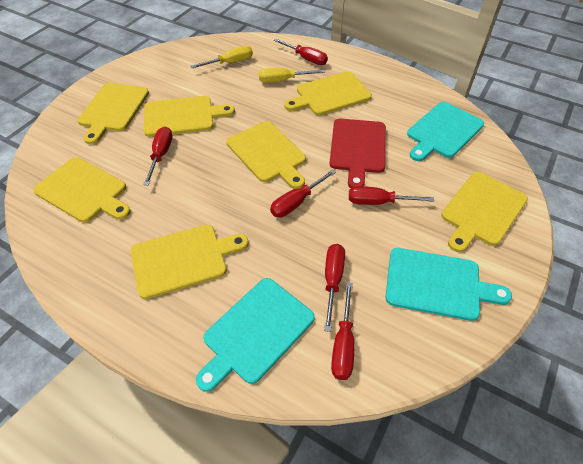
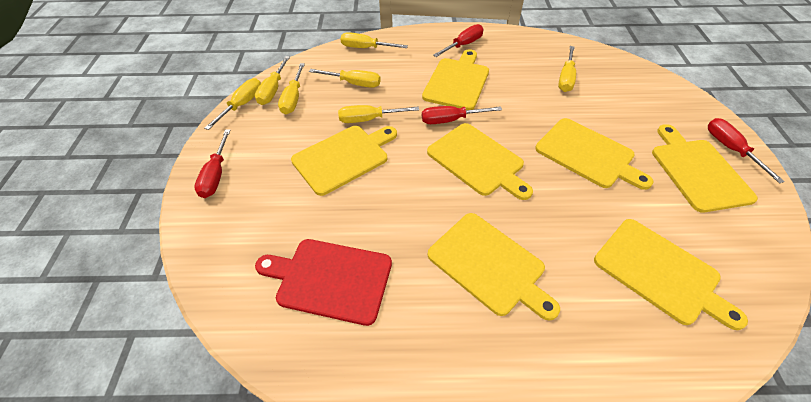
red screwdriver: [143,127,173,185] [270,169,336,217] [274,39,328,65] [324,244,345,332] [331,282,354,380] [349,186,434,205] = 6 -> [194,129,231,198] [422,106,502,124] [433,24,484,57] [708,118,785,183] = 4
turquoise cutting board: [196,278,315,392] [386,248,512,321] [407,102,484,161] = 3 -> none = 0
yellow screwdriver: [191,46,253,68] [259,68,325,83] = 2 -> [204,78,261,130] [255,56,290,105] [278,63,305,114] [309,69,381,88] [338,105,419,123] [341,32,408,48] [558,46,576,92] = 7

